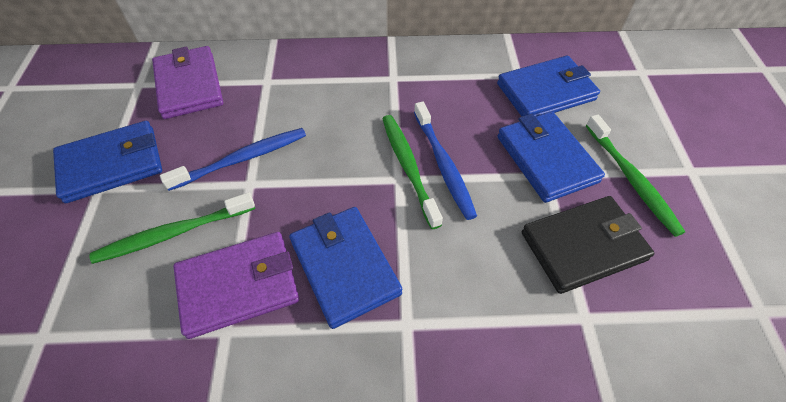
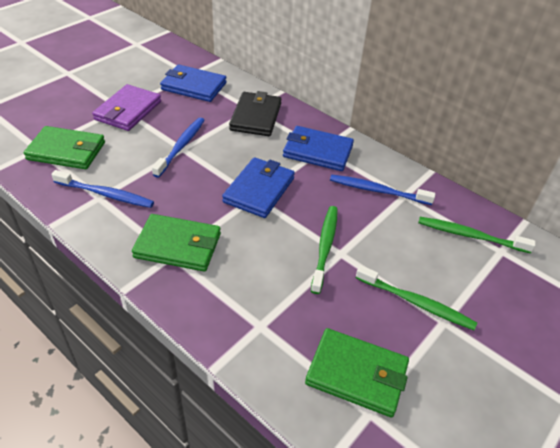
blue toothbrush: [160,128,306,191] [414,102,477,220] = 2 -> [51,170,154,208] [152,118,205,178] [330,175,435,205] = 3
blue wallet: [53,121,162,203] [289,207,402,329] [497,56,600,116] [497,111,605,203] = 4 -> [160,64,227,102] [222,157,295,218] [283,126,354,171] = 3
green wallet: none = 0 -> [24,126,105,169] [132,214,221,272] [305,328,409,417] = 3
purple wallet: [152,46,223,119] [173,232,299,339] = 2 -> [92,84,161,131] = 1

